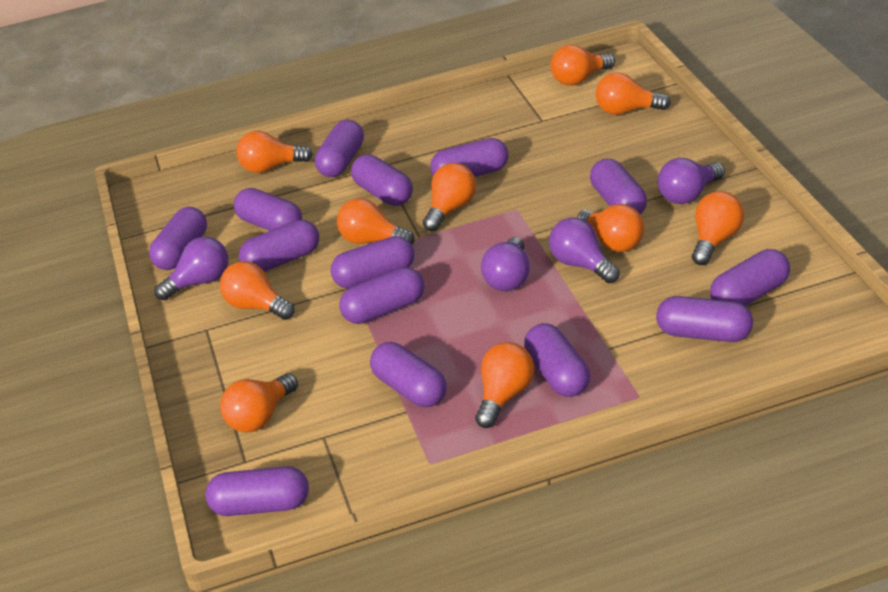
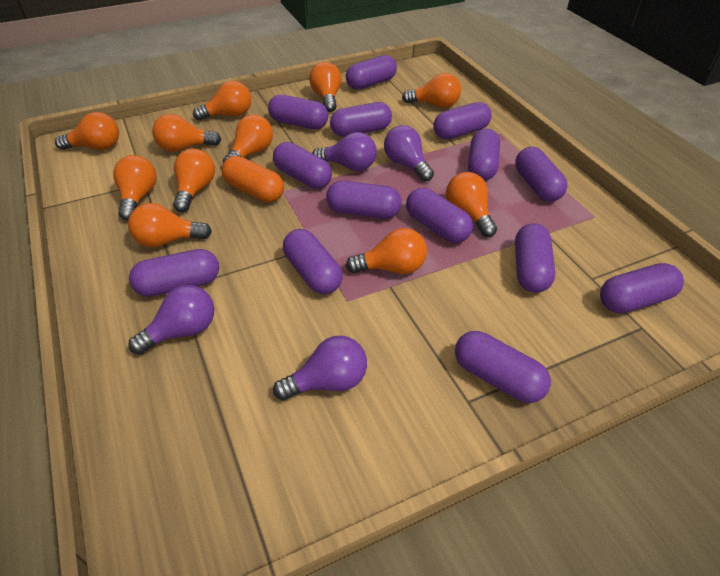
orange capsule: none = 0 -> [221,156,284,203] = 1
orange light bulb: [220,261,295,320] [220,373,298,432] [236,131,313,173] [337,198,415,244] [423,163,476,231] [475,342,534,428] [551,45,615,86] [577,204,644,252] [595,72,671,115] [692,191,744,265] = 10 -> [55,112,119,150] [113,155,157,220] [128,203,212,248] [152,114,221,152] [173,149,215,212] [193,81,251,121] [223,114,273,163] [309,62,342,112] [346,228,427,274] [402,73,461,108] [446,172,497,237] = 11

